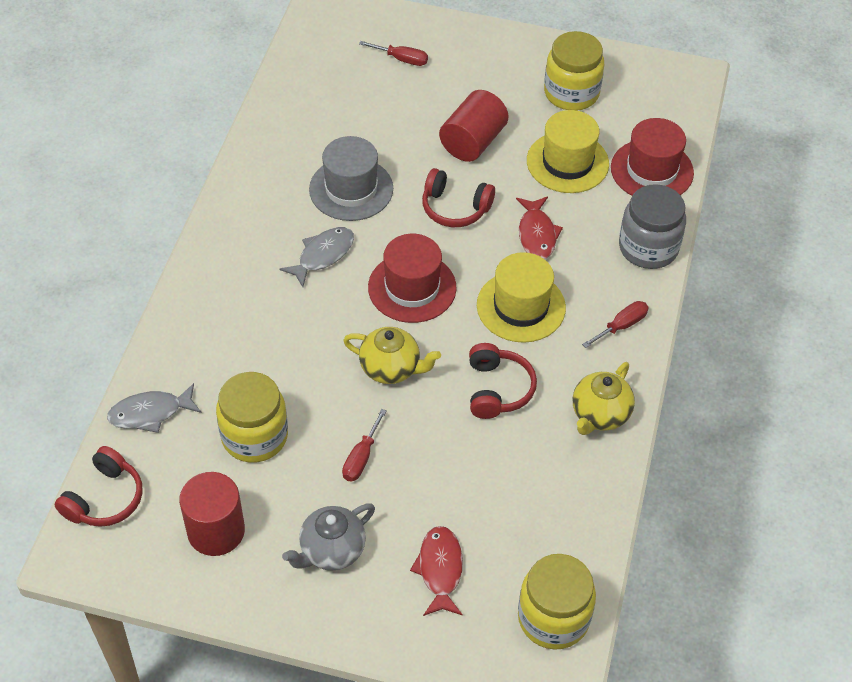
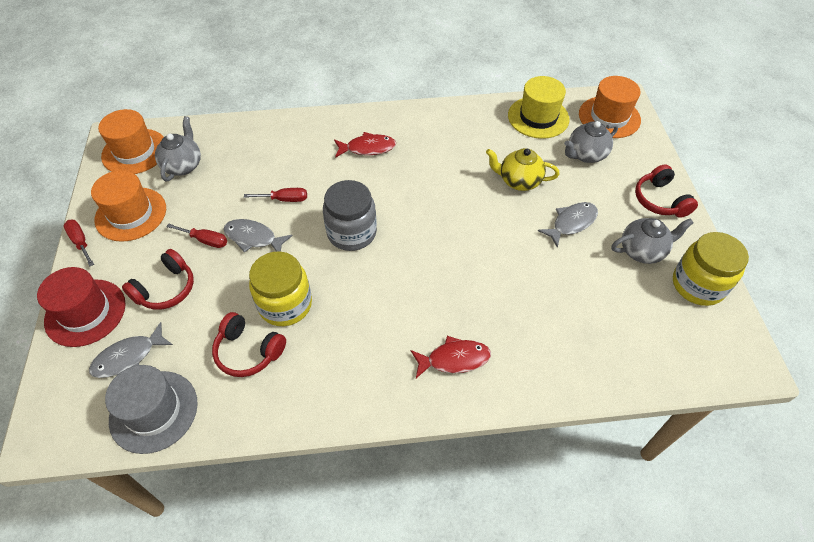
grey fish: [107,383,201,433] [279,227,354,287] = 2 -> [89,322,173,378] [224,219,292,252] [538,202,598,248] = 3
grey teapot: [282,503,375,570] = 1 -> [155,116,201,181] [564,121,618,163] [612,218,694,264] = 3
orange hat: none = 0 -> [91,170,166,242] [98,109,164,174] [579,76,641,138] = 3
red cylinder: [179,472,245,556] [439,90,508,162] = 2 -> none = 0
red hat: [368,234,457,323] [611,118,694,195] = 2 -> [37,267,126,347] = 1
yellow hat: [477,252,566,343] [527,110,609,193] = 2 -> [508,76,569,139] = 1
yellow jar: [216,372,288,463] [518,554,596,650] [544,31,604,111] = 3 -> [249,251,312,326] [673,232,749,306] = 2
yellow teapot: [343,327,441,384] [573,362,635,435] = 2 -> [486,148,560,191] = 1

